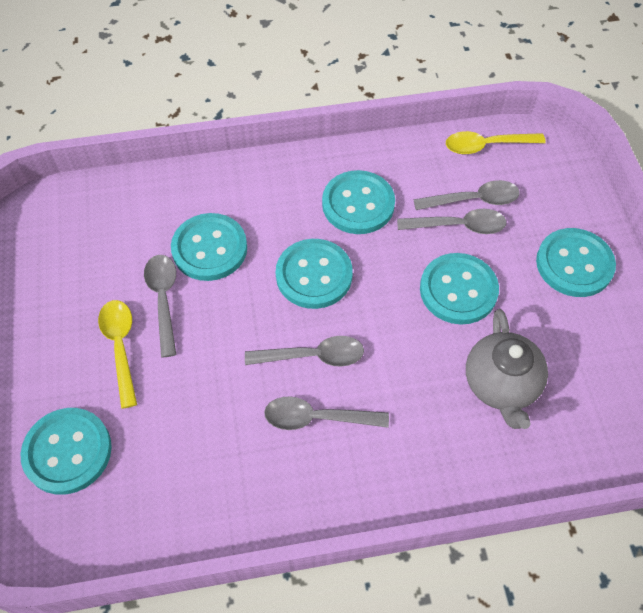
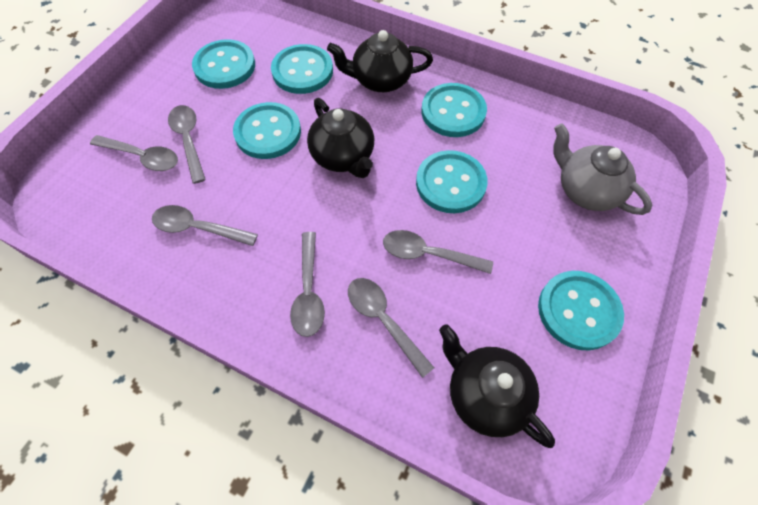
black teapot: none = 0 -> [307,98,374,178] [327,30,433,92] [439,324,555,448] = 3
grey spoon: [144,255,177,357] [245,336,364,367] [264,396,389,430] [397,209,507,234] [413,180,520,210] = 5 -> [90,135,178,171] [152,205,258,246] [168,105,206,184] [290,232,325,337] [348,278,434,378] [383,230,493,274] = 6
yellow spoon: [98,300,137,409] [446,131,546,154] = 2 -> none = 0

